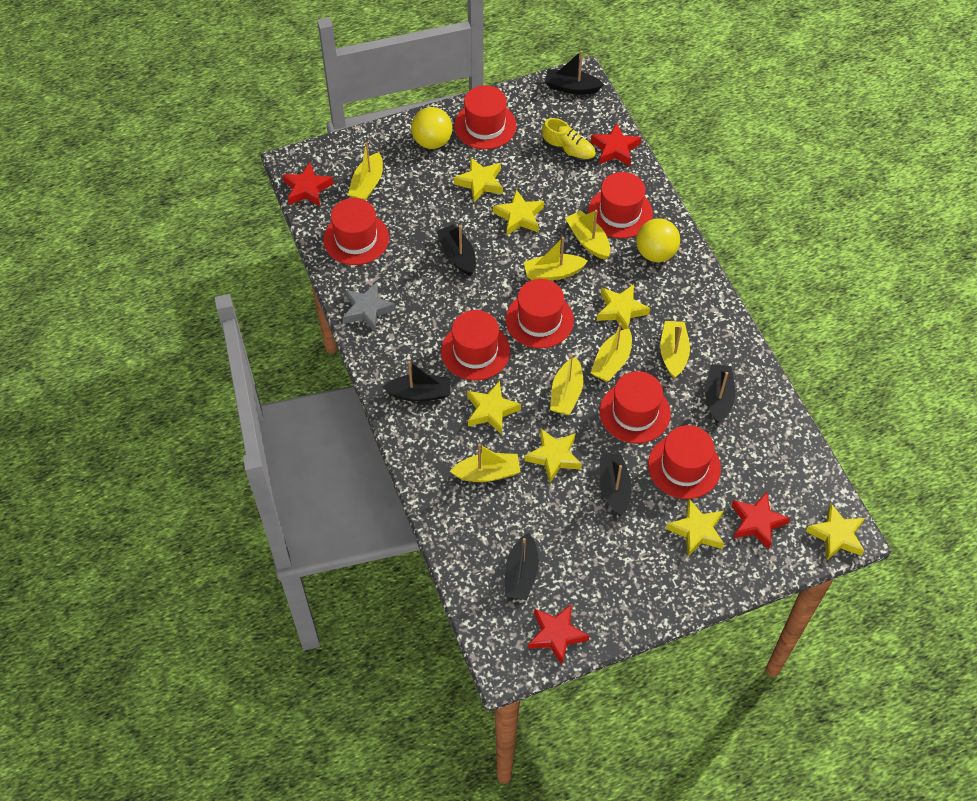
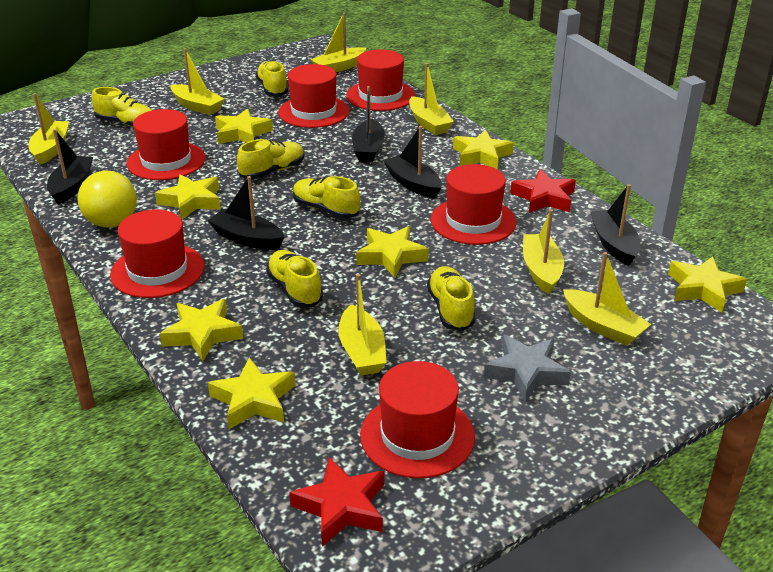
black boat: [383,361,450,402] [437,224,476,276] [505,532,539,600] [545,51,604,95] [600,453,632,516] [705,364,736,424] = 6 -> [47,129,93,205] [208,176,284,250] [352,86,385,162] [384,126,442,199] [590,184,640,266] = 5
red hat: [323,198,389,265] [441,310,510,380] [454,85,517,149] [506,279,574,348] [588,172,653,238] [600,371,671,444] [648,425,721,499] = 7 -> [110,209,204,298] [127,109,205,180] [278,64,349,128] [346,49,415,111] [360,361,475,479] [431,164,517,245] = 6
red star: [282,162,334,206] [528,604,589,665] [591,123,641,166] [731,492,791,549] = 4 -> [289,457,384,546] [510,169,576,213] = 2
yellow ball: [411,107,452,149] [636,218,680,262] = 2 -> [77,170,137,228] = 1
yellow shoe: [542,118,596,163] = 1 -> [92,87,152,127] [237,139,305,179] [256,60,288,96] [266,250,323,307] [293,176,360,218] [427,266,476,331] = 6

